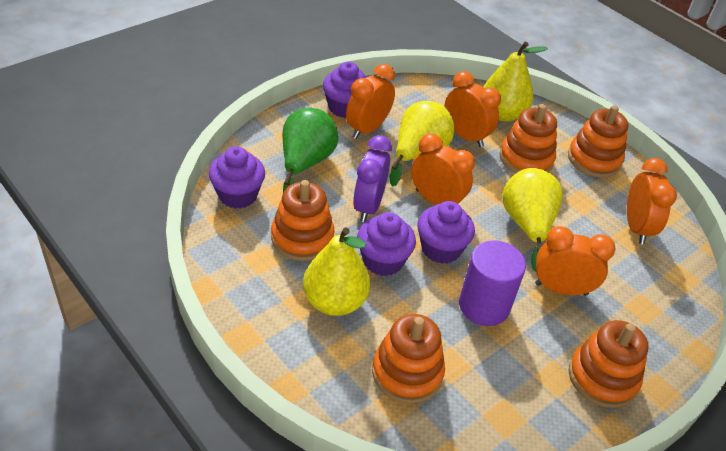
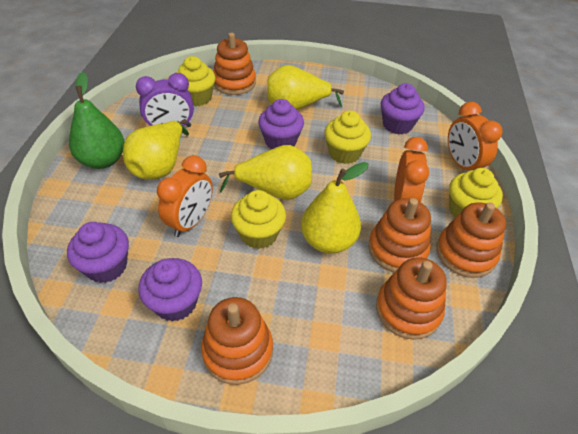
orange clock: [346,64,395,139] [411,134,475,205] [444,71,501,147] [535,226,616,295] [627,158,677,244] = 5 -> [157,155,213,237] [394,137,429,202] [448,102,503,170] = 3
purple cylinder: [459,240,526,326] = 1 -> none = 0
yellow cupcake: none = 0 -> [175,56,216,106] [231,190,286,249] [324,111,371,164] [449,168,503,218] = 4

